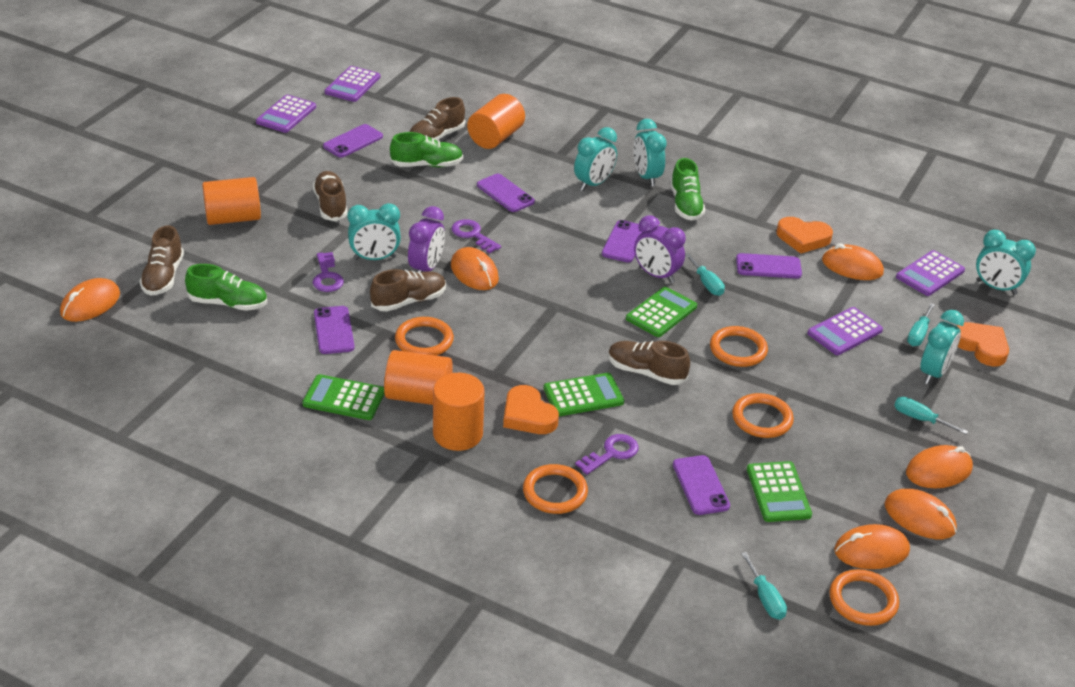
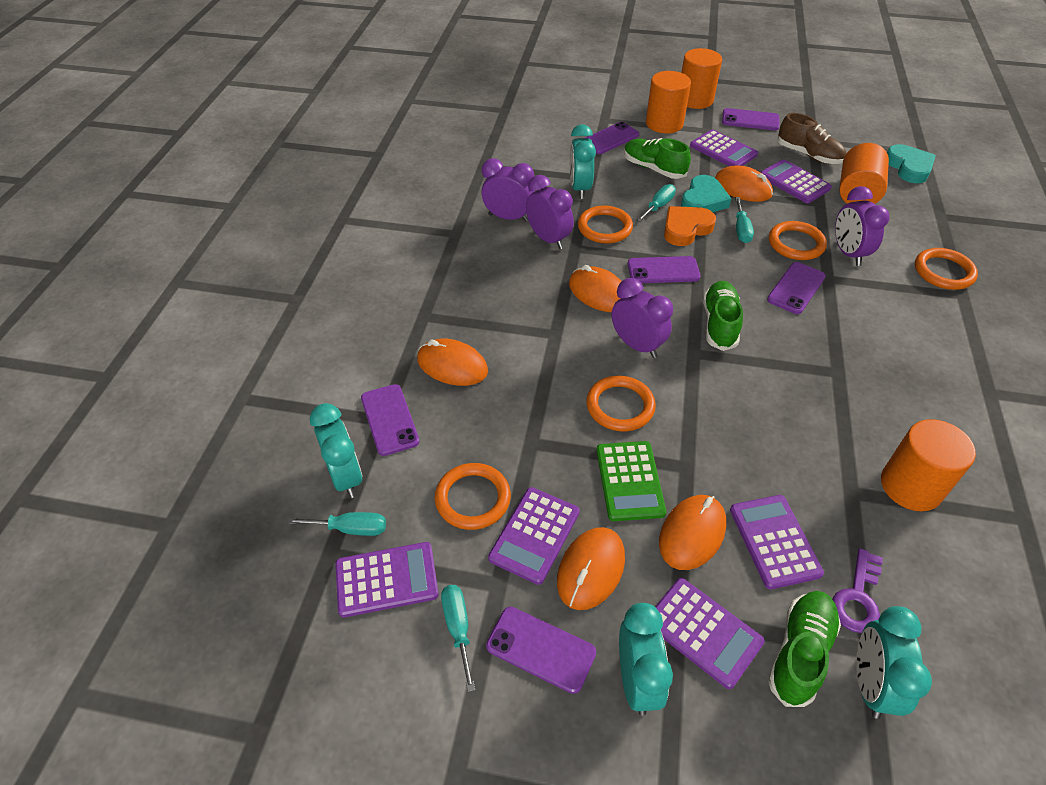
brown shoe: [140,225,184,296] [313,171,347,221] [370,269,446,311] [409,97,465,140] [608,341,690,385] = 5 -> [778,113,846,164] = 1
green calculator: [302,374,385,420] [544,373,624,416] [626,287,697,337] [747,461,812,522] = 4 -> [597,441,666,521] = 1
orange heart: [503,385,559,434] [776,217,833,254] [957,322,1009,367] = 3 -> [664,206,716,246] = 1
orange mouse: [60,278,120,322] [451,247,499,290] [822,244,884,280] [834,524,910,569] [884,489,957,539] [906,445,973,488] = 6 -> [417,339,488,386] [557,527,625,610] [569,265,622,312] [659,495,726,570] [715,165,773,202] = 5
purple calculator: [256,95,316,133] [325,66,380,102] [807,307,883,355] [896,250,965,296] = 4 -> [335,542,439,617] [488,487,580,585] [655,578,765,689] [690,129,758,166] [730,495,824,589] [760,159,832,203] = 6
purple clock: [408,206,445,272] [634,215,686,283] = 2 -> [481,158,535,222] [526,175,574,249] [612,278,673,358] [835,186,889,266] = 4
purple key: [313,252,344,292] [452,219,501,253] [575,434,639,475] = 3 -> [832,548,883,633] = 1
turquoise clock: [347,203,401,260] [574,127,617,191] [633,119,667,187] [920,310,964,384] [976,230,1036,295] = 5 -> [310,403,363,498] [570,124,596,199] [619,603,673,716] [856,606,932,719] = 4
turquoise heart: none = 0 -> [681,175,731,212] [887,144,936,183] = 2

